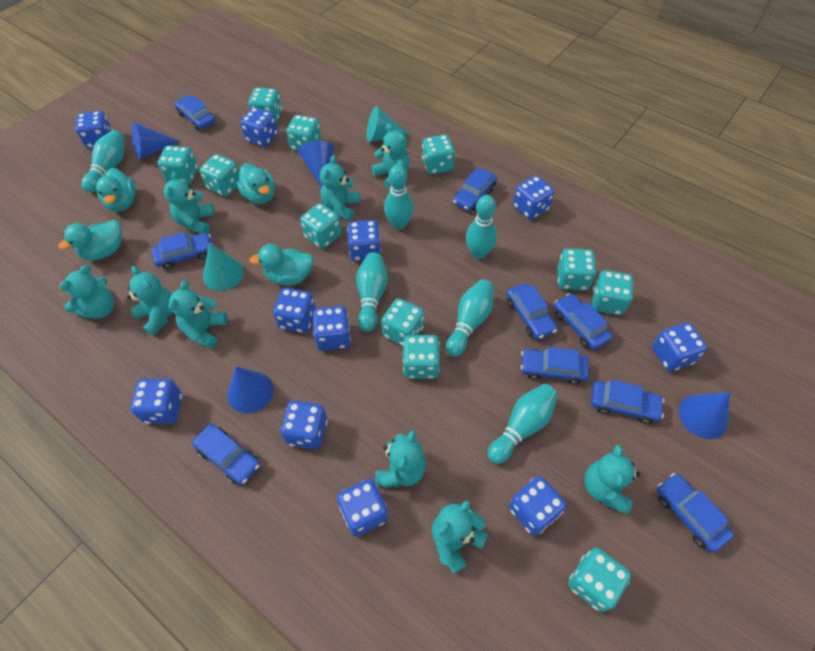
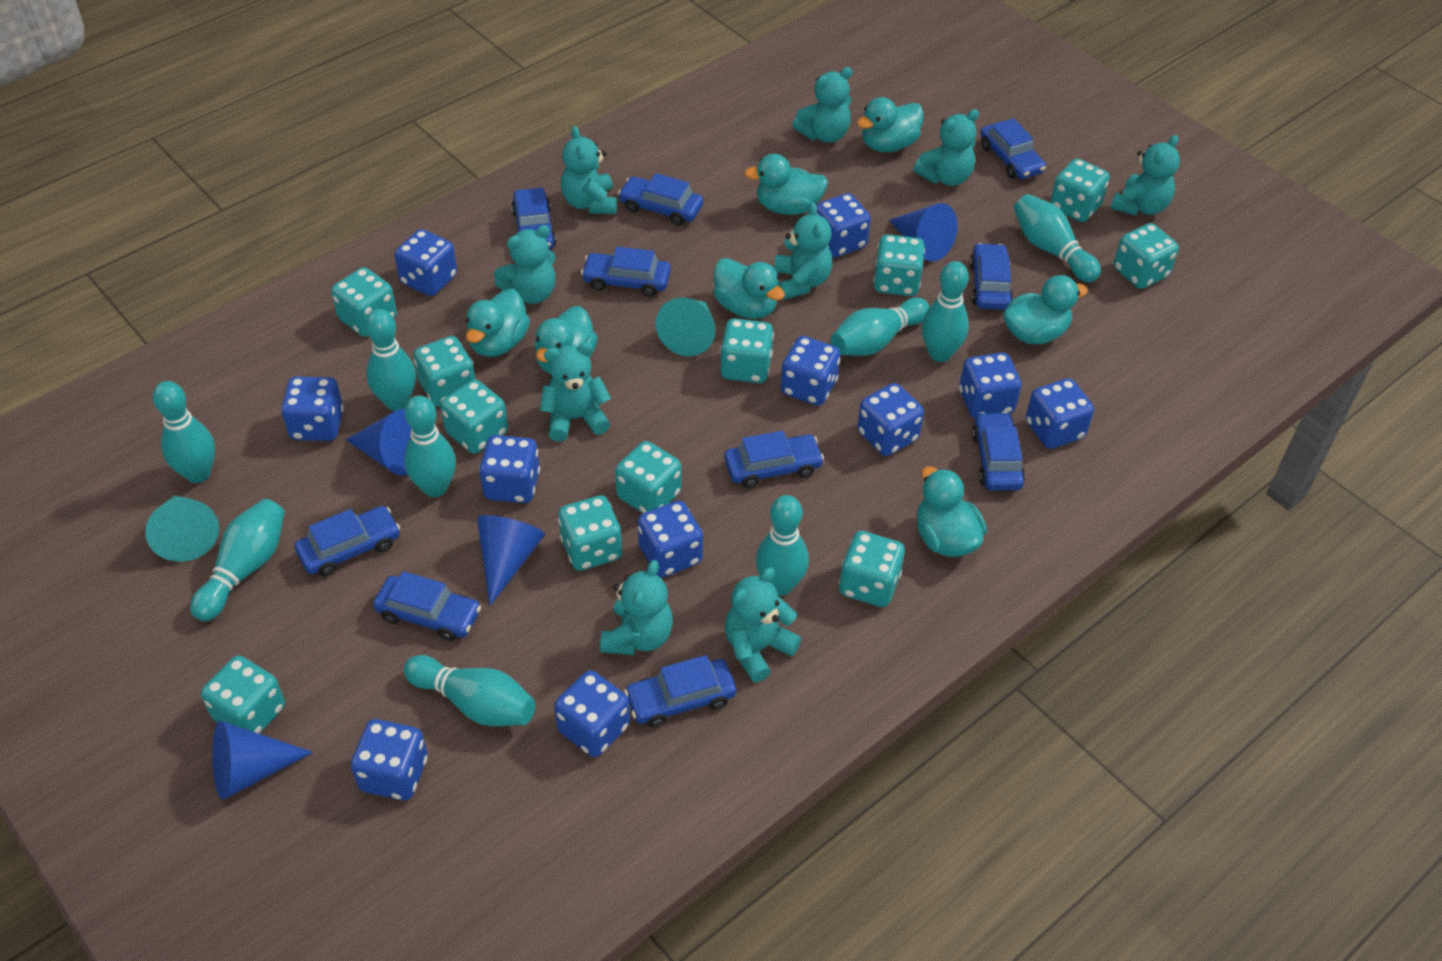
blue car: [152,232,213,269] [174,95,216,130] [192,424,260,485] [453,167,497,211] [506,283,557,339] [521,347,589,384] [554,293,612,350] [591,380,664,424] [656,473,734,553] = 9 -> [295,506,400,576] [373,571,481,641] [511,187,556,250] [581,247,671,297] [618,173,703,226] [624,655,736,728] [724,431,824,488] [969,243,1013,310] [972,412,1025,490] [980,118,1046,179] = 10
turquoise bowling pin: [81,130,125,193] [356,252,388,332] [384,165,414,230] [446,279,494,357] [466,195,497,259] [488,384,558,464] = 6 -> [153,381,215,483] [190,499,285,621] [365,309,416,411] [404,395,456,497] [404,655,536,726] [756,495,809,596] [830,297,930,356] [921,261,969,362] [1014,194,1101,282] = 9
turquoise duck: [58,220,122,260] [96,168,136,211] [236,163,275,204] [249,244,314,285] = 4 -> [466,289,530,357] [535,306,598,374] [713,258,785,319] [744,154,828,215] [857,97,924,152] [917,466,987,557] [1003,275,1088,344] = 7

